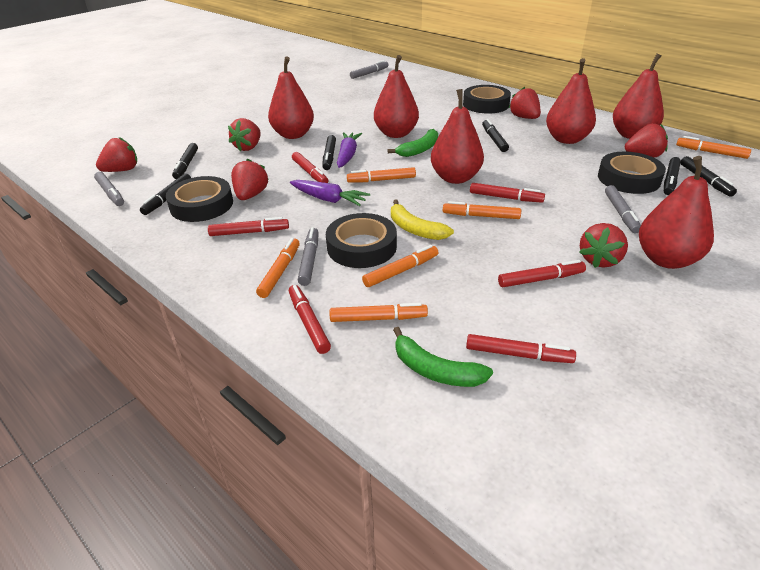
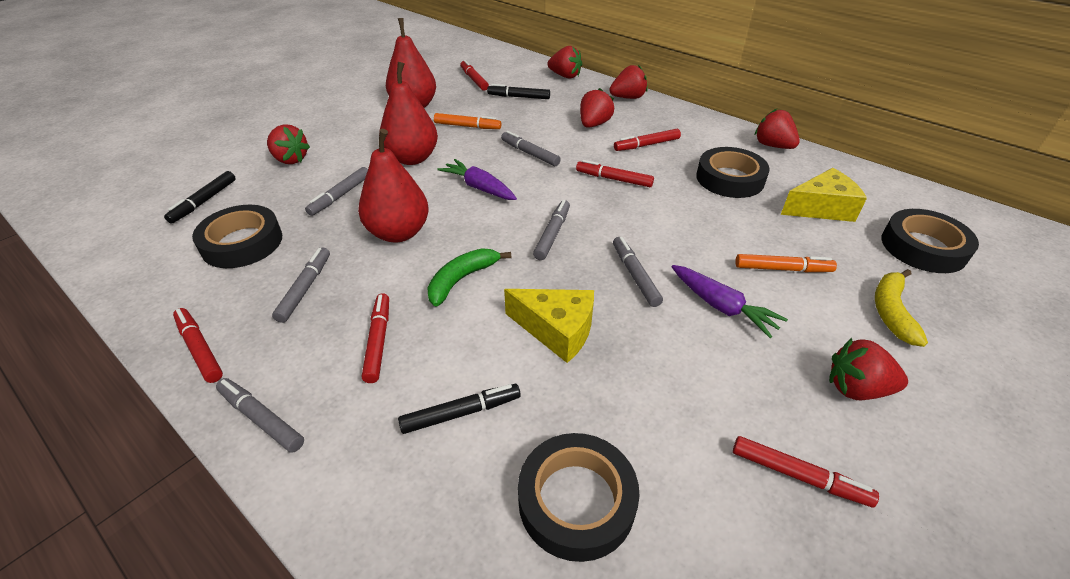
black marker: [140,173,191,215] [172,143,198,179] [322,135,336,170] [482,119,509,152] [664,157,681,195] [681,156,737,197] = 6 -> [164,171,236,223] [398,384,521,434] [487,84,550,99] = 3
green banana: [388,129,438,157] [393,327,493,387] = 2 -> [427,248,511,306] = 1
grey marker: [94,172,124,206] [298,227,319,286] [350,60,389,79] [605,185,641,233] = 4 -> [216,378,304,452] [272,248,330,323] [305,167,368,216] [501,131,561,166] [533,200,570,260] [613,237,663,307] = 6
orange marker: [256,238,300,298] [330,303,428,322] [347,167,416,183] [362,245,439,287] [443,201,521,219] [676,136,751,159] = 6 -> [434,113,501,129] [735,254,837,272] = 2
red pear: [268,56,314,139] [374,55,419,138] [431,89,484,184] [546,58,596,144] [613,53,664,139] [639,156,714,269] = 6 -> [358,129,429,243] [379,62,438,165] [386,18,436,108] = 3
yellow cheese: none = 0 -> [504,289,594,363] [781,168,867,222] = 2

